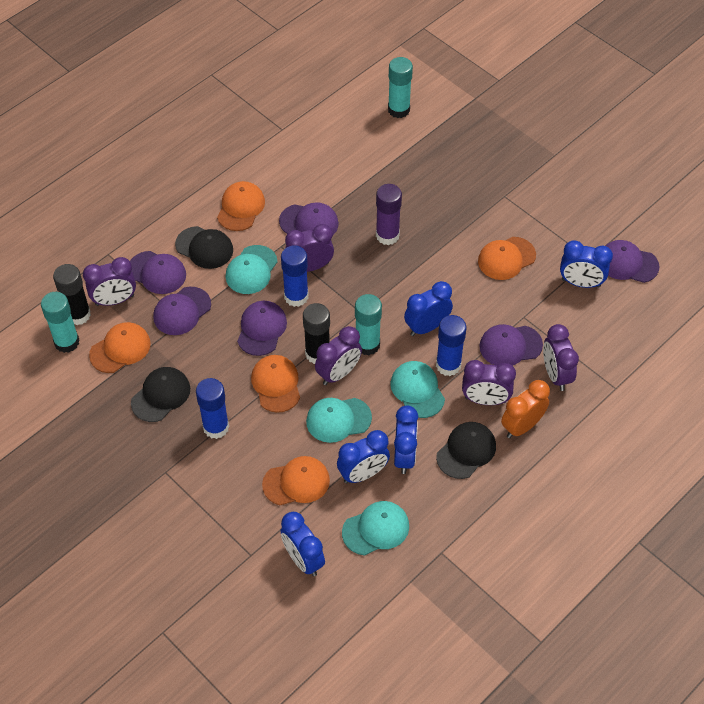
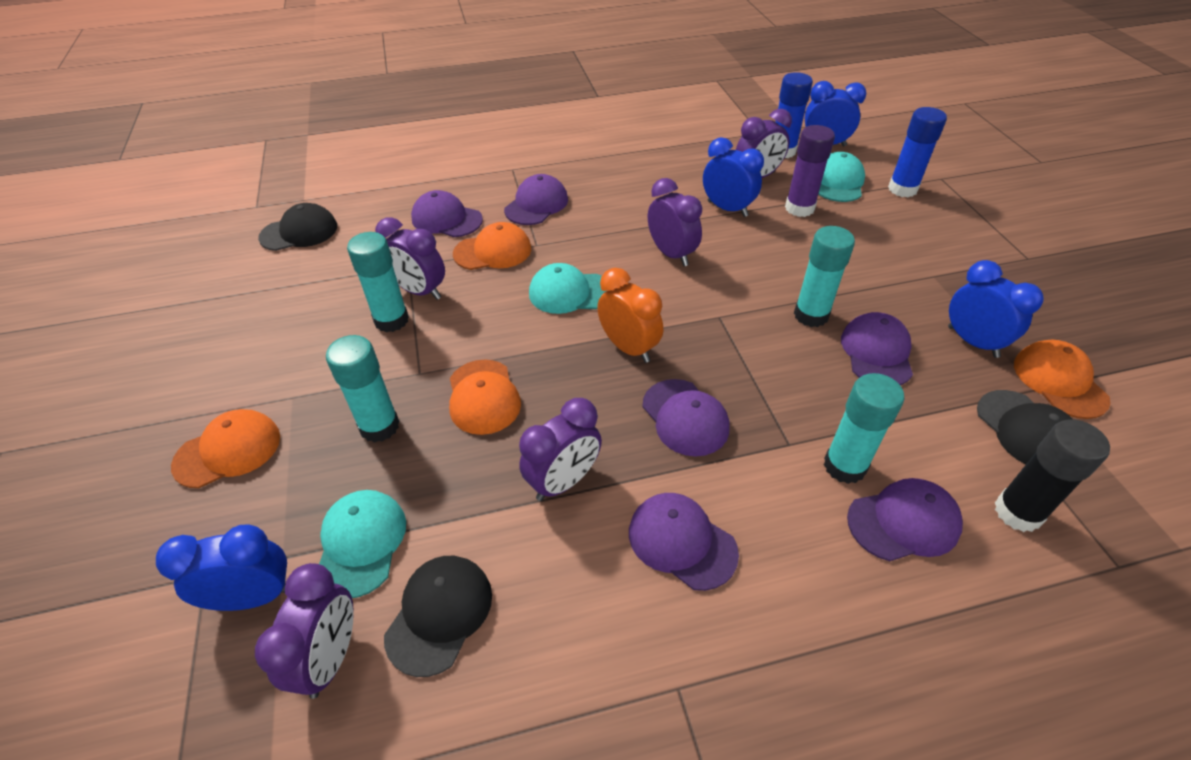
black glue stick: [53,264,91,325] [303,303,330,364] = 2 -> [995,419,1110,532] = 1
blue clock: [281,512,325,576] [337,430,390,483] [394,405,419,474] [404,281,453,336] [560,240,613,288] = 5 -> [156,524,287,611] [703,137,764,217] [805,81,866,146] [948,260,1044,358] = 4
blue glue stick: [196,378,229,439] [281,245,308,307] [436,315,466,376] = 3 -> [776,72,813,158] [888,107,947,197] = 2
orange cap: [89,322,151,373] [217,181,265,231] [251,355,300,413] [262,456,330,505] [478,237,536,280] = 5 -> [171,409,280,488] [449,360,521,435] [453,222,531,270] [1014,340,1111,419] = 4
turquoise cap: [226,245,278,294] [306,398,372,443] [342,501,409,555] [390,361,445,418] = 4 -> [319,490,406,598] [529,263,606,314] [819,152,865,202] = 3
turquoise glue stick: [41,292,79,353] [355,294,382,355] [388,57,413,118] = 3 -> [326,335,399,443] [347,232,409,332] [794,226,855,327] [824,373,904,484] = 4

